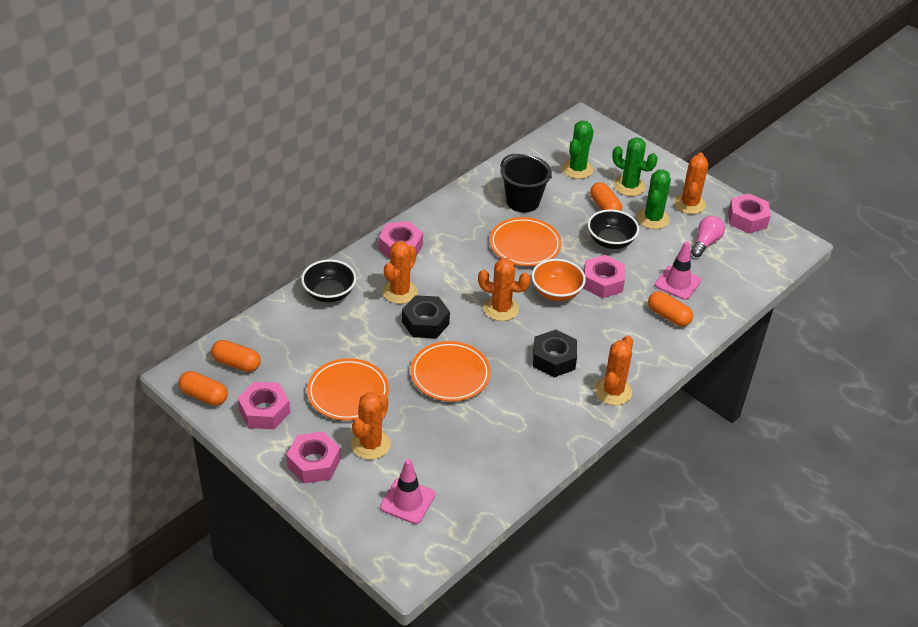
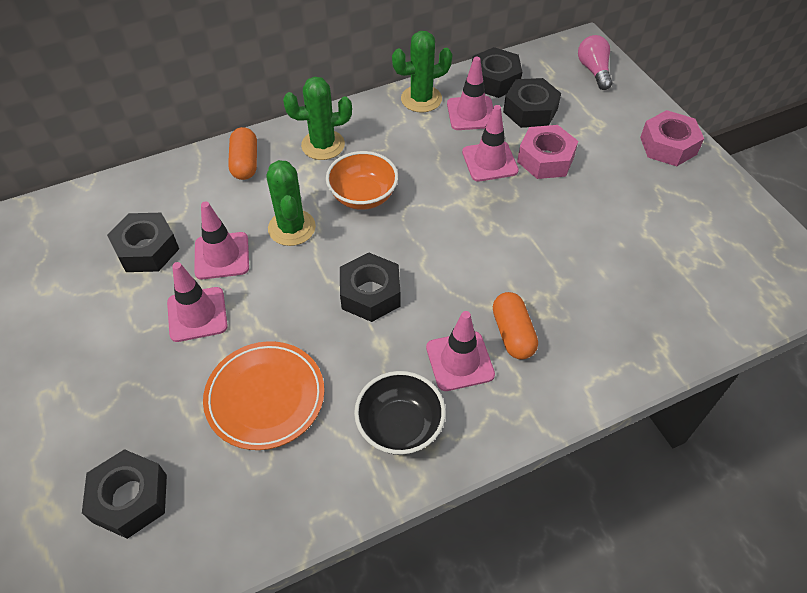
black bowl: [301,259,356,302] [588,209,639,249] = 2 -> [354,371,446,455] = 1
black bucket: [500,153,552,212] = 1 -> none = 0
black nut: [402,295,450,338] [533,329,577,377] = 2 -> [82,449,167,539] [107,213,179,272] [340,252,400,322] [472,47,522,98] [503,78,561,128] = 5
orange cactus: [351,392,391,460] [382,241,418,304] [478,258,530,321] [595,335,633,405] [674,152,708,214] = 5 -> none = 0
orange capsule: [178,371,228,406] [211,340,261,372] [590,182,622,211] [648,291,693,326] = 4 -> [228,127,257,180] [493,292,538,360] = 2
orange plate: [307,358,389,421] [410,341,491,401] [490,217,562,266] = 3 -> [203,341,324,450] = 1
pink nut: [238,382,290,429] [287,431,341,483] [379,221,423,259] [583,255,625,298] [728,194,771,233] = 5 -> [517,125,578,179] [640,110,704,166] = 2
pink traffic cone: [380,459,435,524] [655,241,701,300] = 2 -> [167,262,228,342] [194,201,249,279] [426,311,495,391] [447,57,493,130] [462,105,519,182] = 5

